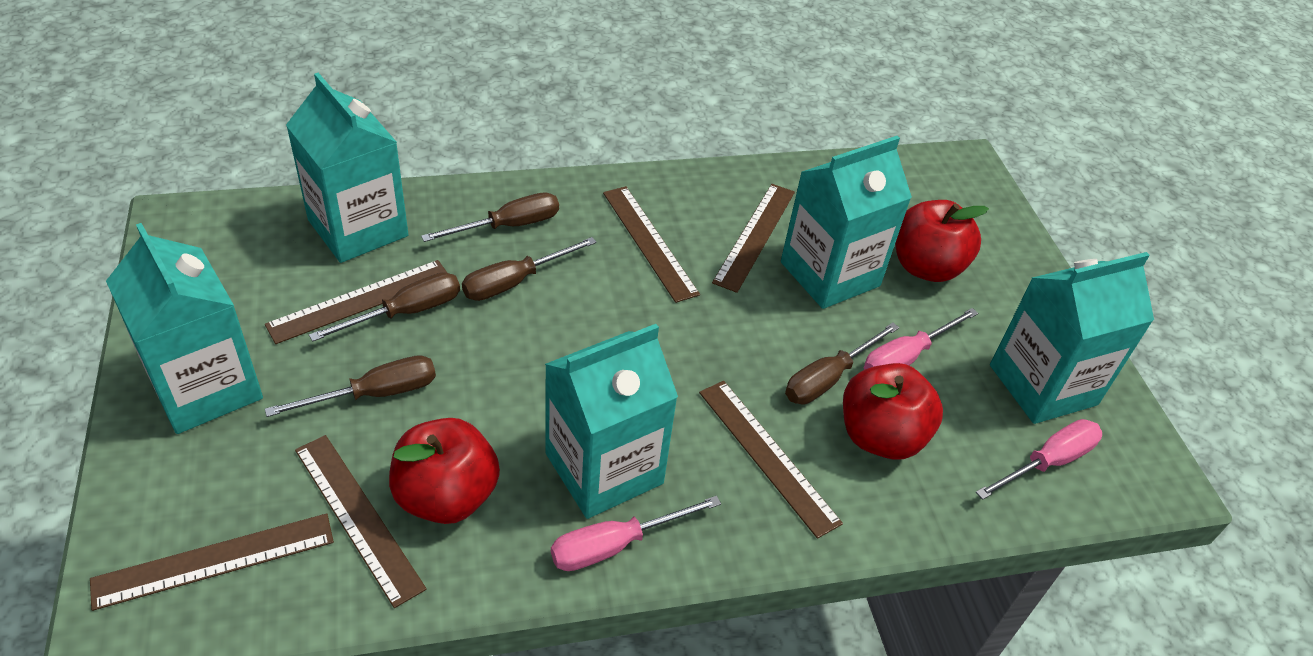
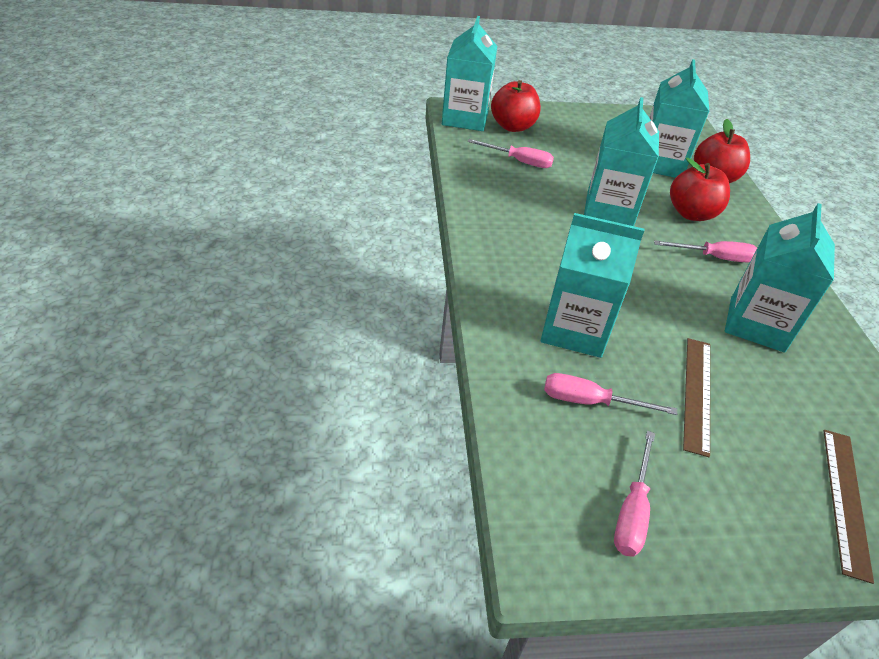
brown ruler: [90,513,334,611] [265,260,447,344] [295,435,427,608] [603,186,700,303] [699,381,843,539] [712,184,795,293] = 6 -> [683,338,710,457] [824,430,874,584] = 2
brown screwdriver: [265,355,436,417] [309,272,460,342] [421,193,559,242] [462,237,597,301] [785,322,899,404] = 5 -> none = 0
pink screwdriver: [551,496,721,571] [864,308,978,370] [976,419,1102,500] = 3 -> [468,139,554,168] [544,373,677,415] [614,431,655,557] [654,240,757,263] = 4

